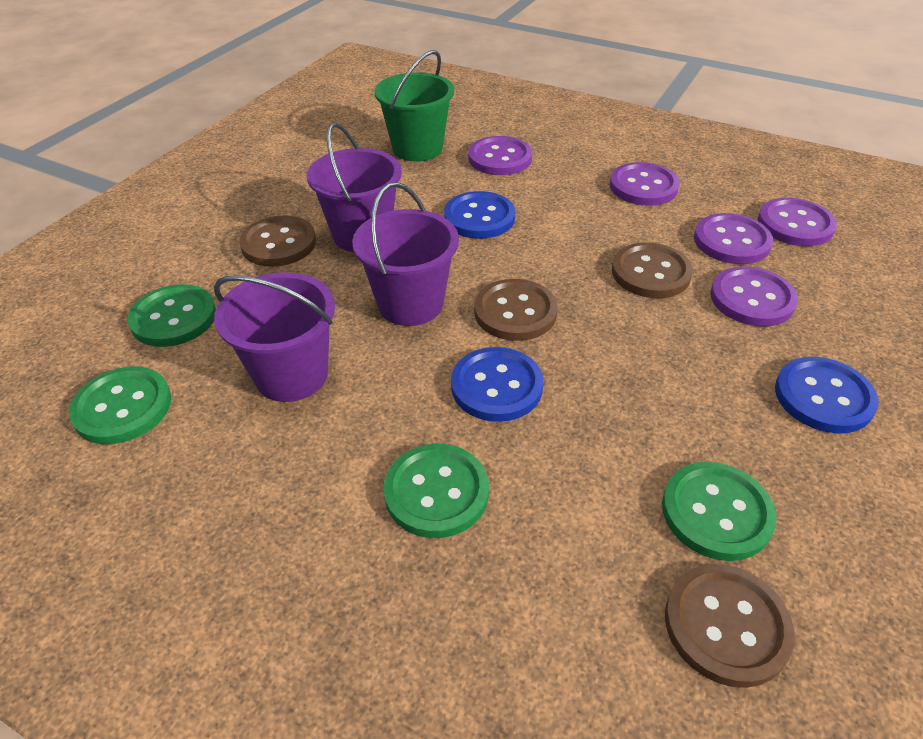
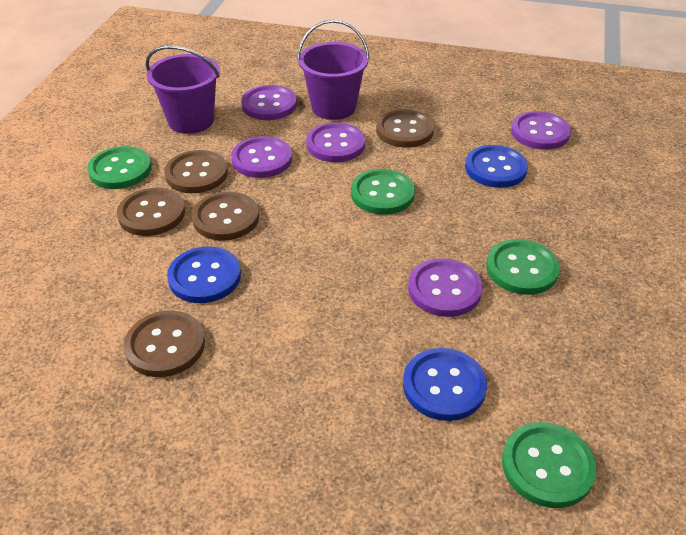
brown button: [239,215,316,267] [474,279,558,341] [612,242,693,298] [665,564,795,688] = 4 -> [117,188,185,236] [123,311,205,377] [164,150,228,193] [192,192,259,241] [376,109,434,148] = 5
green bucket: [374,50,455,161] = 1 -> none = 0
purple bucket: [214,272,335,402] [307,122,402,252] [352,182,459,326] = 3 -> [146,46,220,134] [297,20,370,120] = 2

